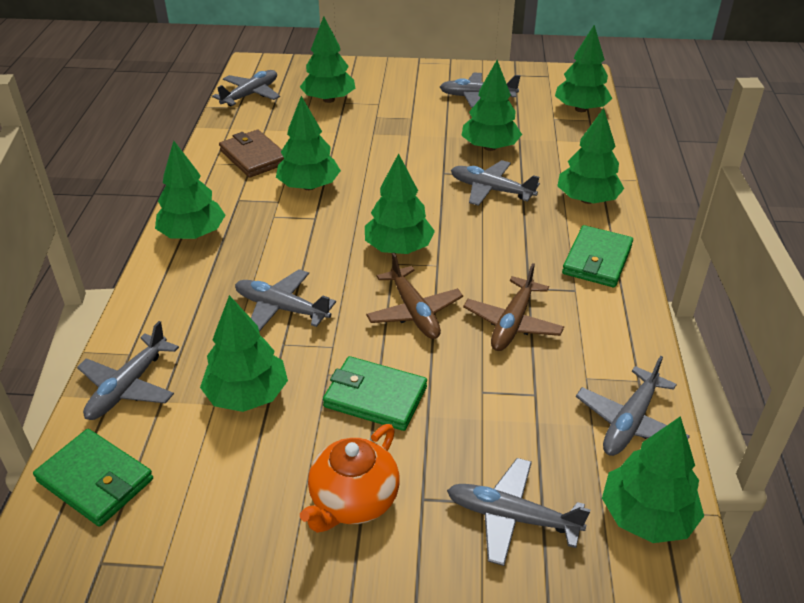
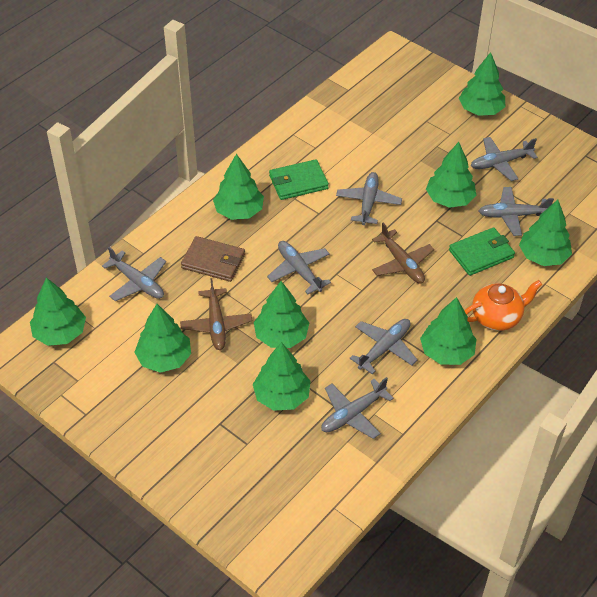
green wallet: [33,429,153,527] [323,356,427,431] [562,225,633,287] = 3 -> [269,159,329,200] [449,227,515,276] = 2

